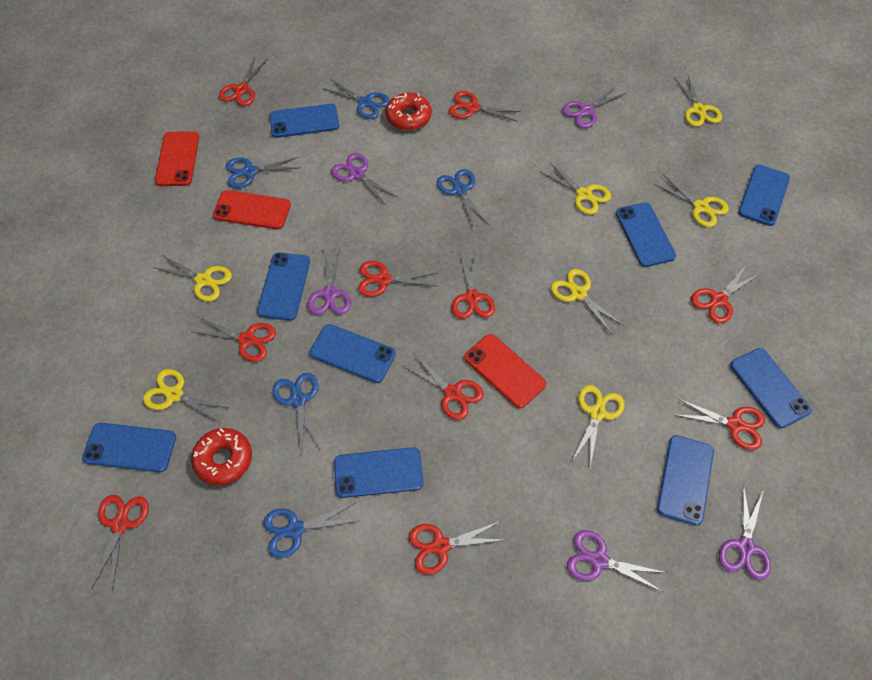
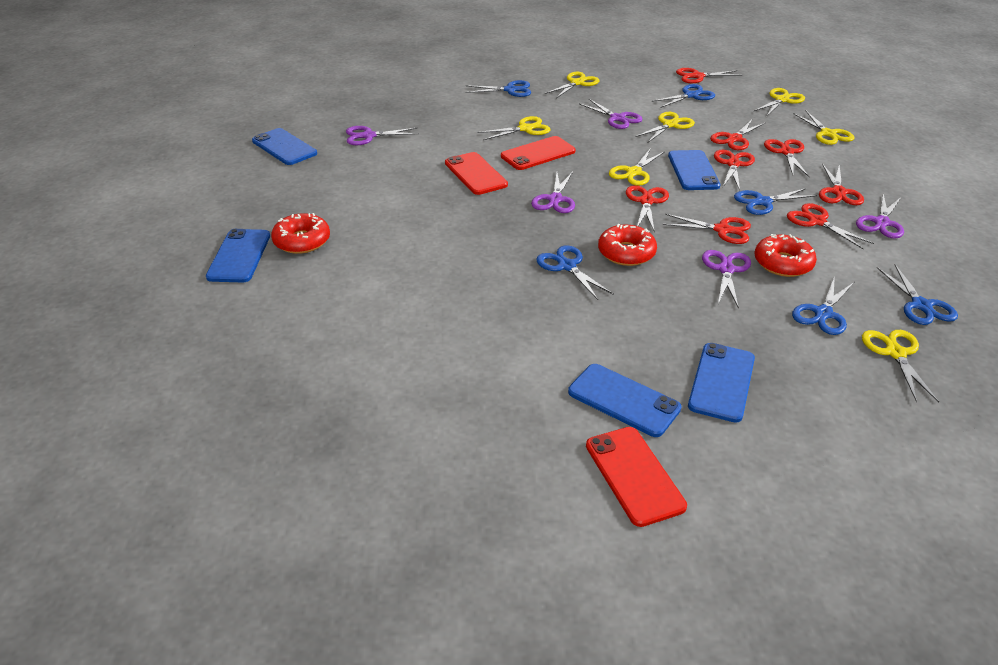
blue phone: [82,423,176,472] [257,252,310,321] [270,104,339,138] [310,324,396,383] [334,447,423,498] [616,202,676,267] [657,435,714,526] [730,348,812,428] [738,165,790,226] = 9 -> [206,229,270,282] [252,128,317,165] [568,364,681,437] [668,150,721,190] [688,343,755,422] = 5
blue scissors: [226,157,299,188] [263,503,361,558] [272,373,320,453] [322,79,390,119] [437,169,489,228] = 5 -> [466,80,531,97] [536,245,614,300] [652,84,715,108] [734,188,817,215] [792,276,854,335] [877,265,958,325] = 6
red donut: [191,428,252,485] [386,93,432,130] = 2 -> [271,213,330,254] [598,224,657,266] [755,234,817,277] = 3
red scissors: [91,495,149,591] [193,317,276,362] [219,57,267,106] [358,261,437,297] [402,353,484,420] [409,521,503,575] [449,91,521,122] [452,254,495,319] [676,398,765,450] [691,264,761,323] = 10 -> [626,185,669,232] [663,214,751,244] [676,68,742,83] [710,120,765,150] [714,150,755,190] [764,139,810,177] [787,203,874,249] [819,164,864,205] = 8

